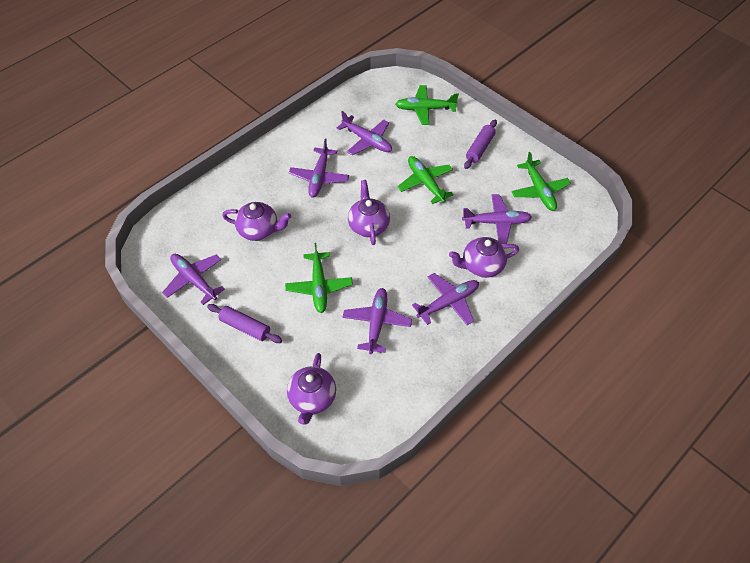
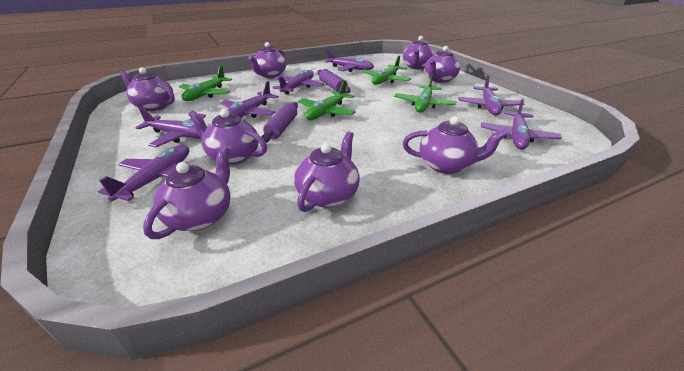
purple plane: [162,254,225,305] [289,138,349,198] [337,111,392,155] [343,288,412,354] [412,273,479,325] [462,194,532,244] = 6 -> [98,145,189,201] [135,107,206,147] [220,81,279,118] [272,70,324,95] [325,49,374,72] [458,75,524,115] [481,98,562,150] = 7
purple teapot: [222,202,291,241] [287,353,336,425] [348,180,390,245] [449,237,519,278] = 4 -> [119,67,175,111] [143,146,231,239] [189,109,267,165] [248,42,286,78] [294,131,360,212] [403,36,434,69] [403,116,507,174] [425,46,460,83] = 8

